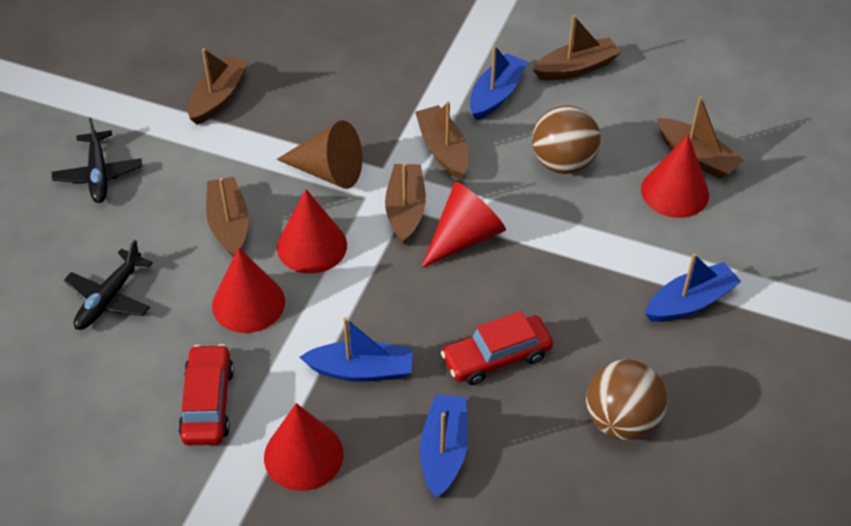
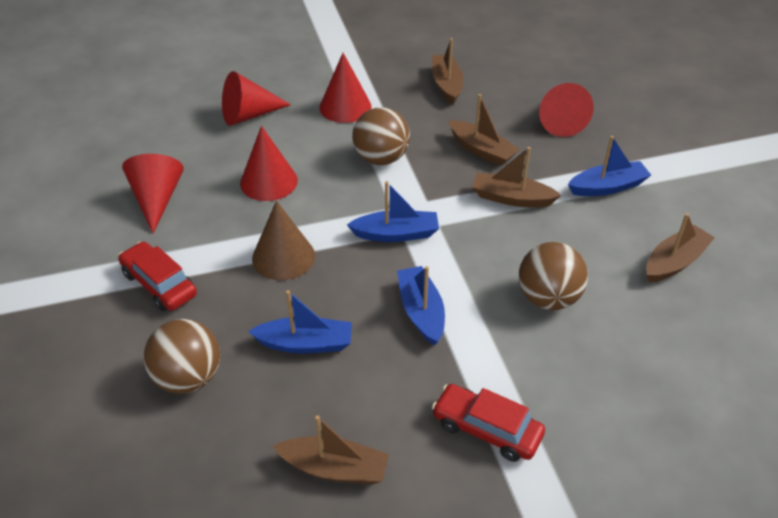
black plane: [52,118,142,203] [64,240,153,330] = 2 -> none = 0
brown ball: [532,105,601,174] [586,359,667,440] = 2 -> [144,319,220,394] [352,107,410,165] [519,242,588,310] = 3
brown boat: [188,48,248,125] [206,177,249,257] [385,163,426,245] [415,101,468,179] [532,15,621,80] [657,96,744,179] = 6 -> [273,415,389,484] [432,38,464,104] [448,94,520,166] [472,147,561,207] [646,213,715,282] = 5

